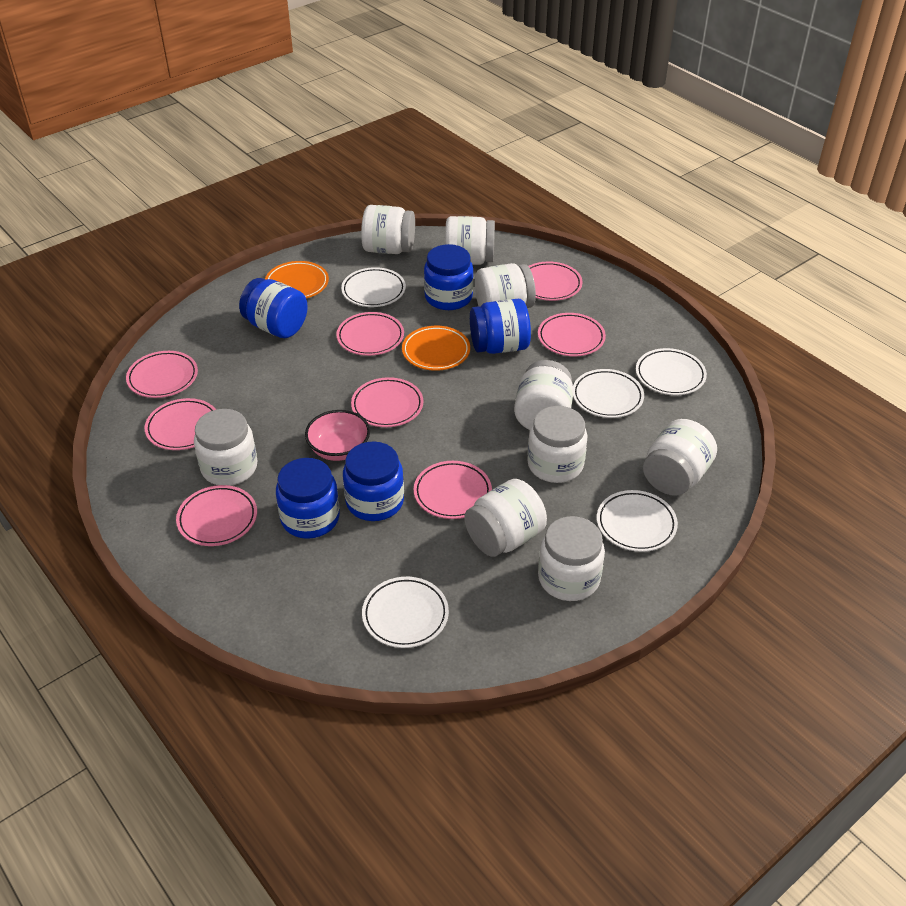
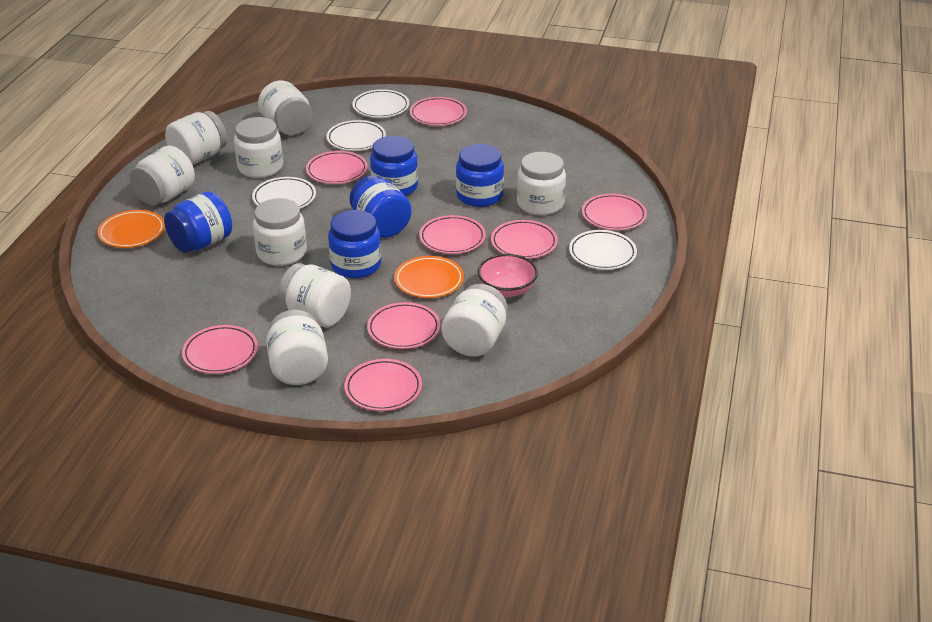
white plate: [341,267,406,307] [362,577,449,648] [573,369,644,418] [597,490,678,552] [636,348,707,395] = 5 -> [252,177,316,209] [327,120,386,151] [353,89,409,118] [569,230,637,270] = 4

